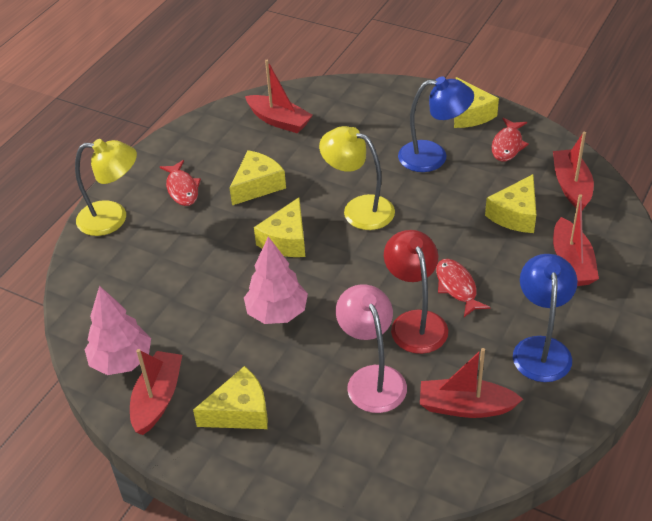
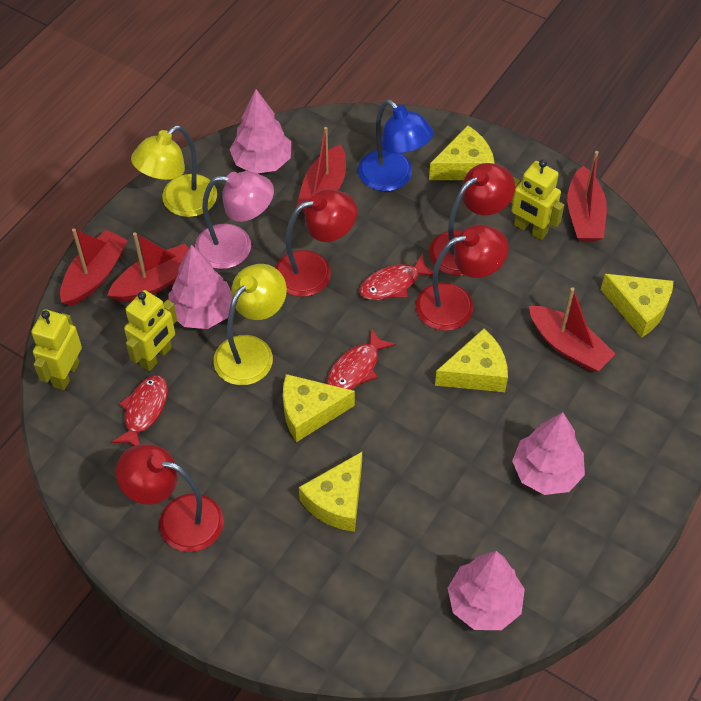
blue lamp: [398,76,474,172] [513,254,578,382] = 2 -> [358,99,434,191] = 1
pink tree: [85,286,151,375] [244,236,308,324] = 2 -> [168,245,232,329] [229,89,291,173] [448,551,525,630] [512,412,585,495] = 4
red lamp: [384,230,448,354] = 1 -> [116,444,224,552] [275,190,357,297] [415,225,509,331] [429,163,515,276] = 4
yellow robot: none = 0 -> [31,309,82,390] [124,290,177,371] [511,160,564,240] = 3

